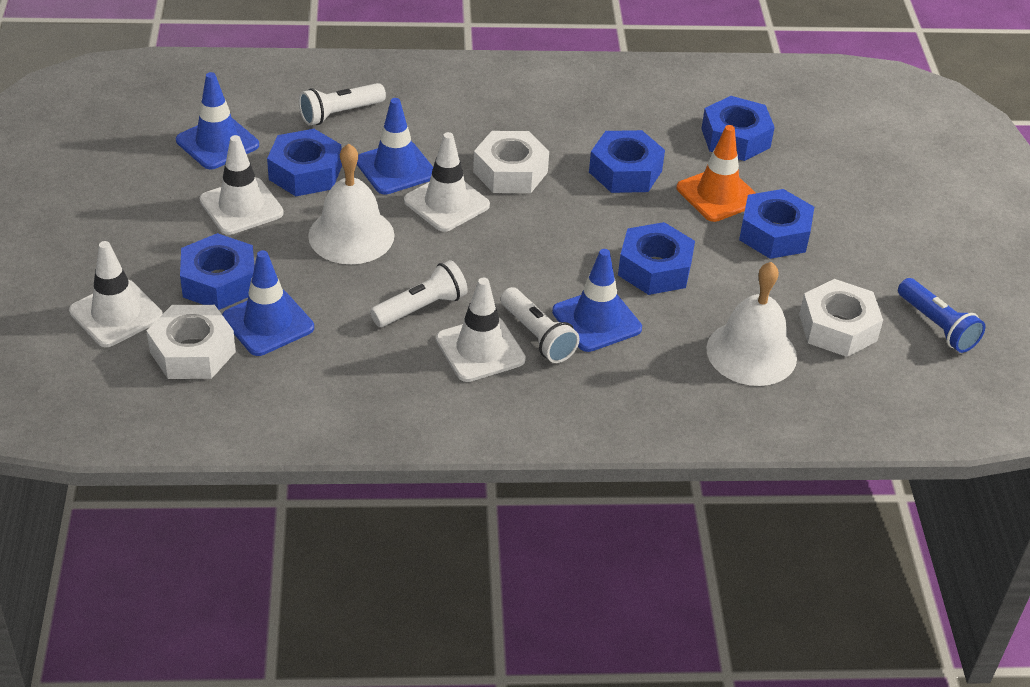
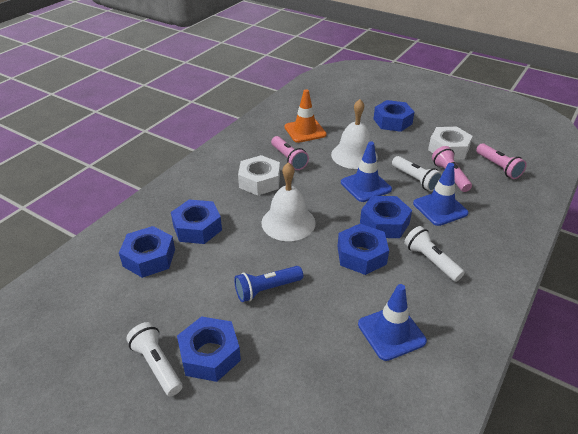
blue traffic cone: [176,72,259,169] [222,250,314,356] [357,98,433,195] [552,249,642,352] = 4 -> [341,141,392,202] [358,284,427,361] [413,163,469,226] = 3
pink flashlight: none = 0 -> [271,136,309,170] [432,146,472,192] [476,143,527,179] = 3
white nut: [147,305,236,379] [473,131,549,193] [799,279,883,357] = 3 -> [238,155,280,196] [428,126,472,160] = 2
white traffic cone: [69,241,163,347] [200,135,284,235] [404,132,490,232] [436,278,526,382] = 4 -> none = 0

